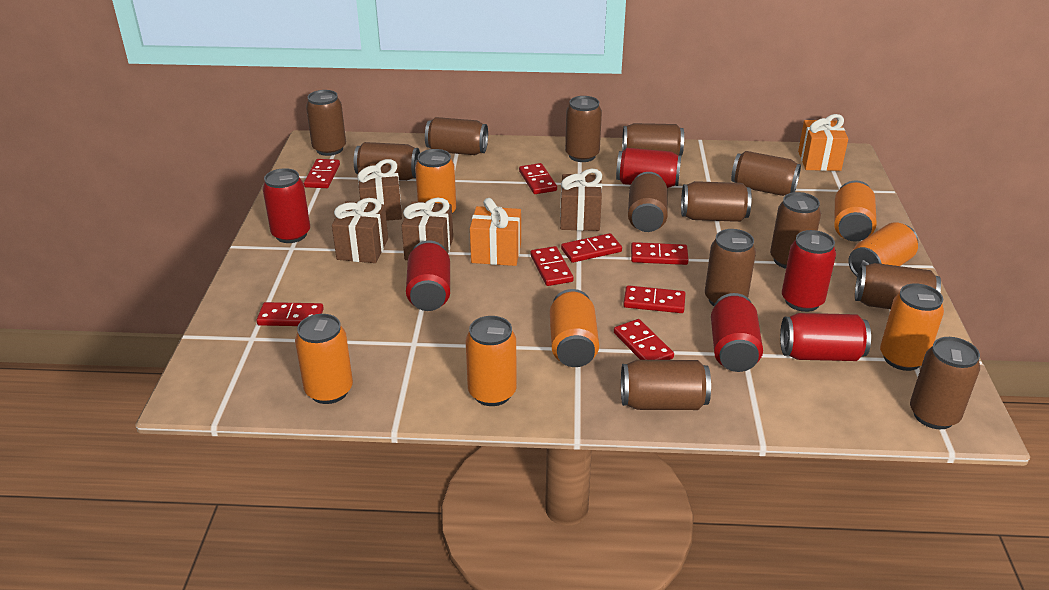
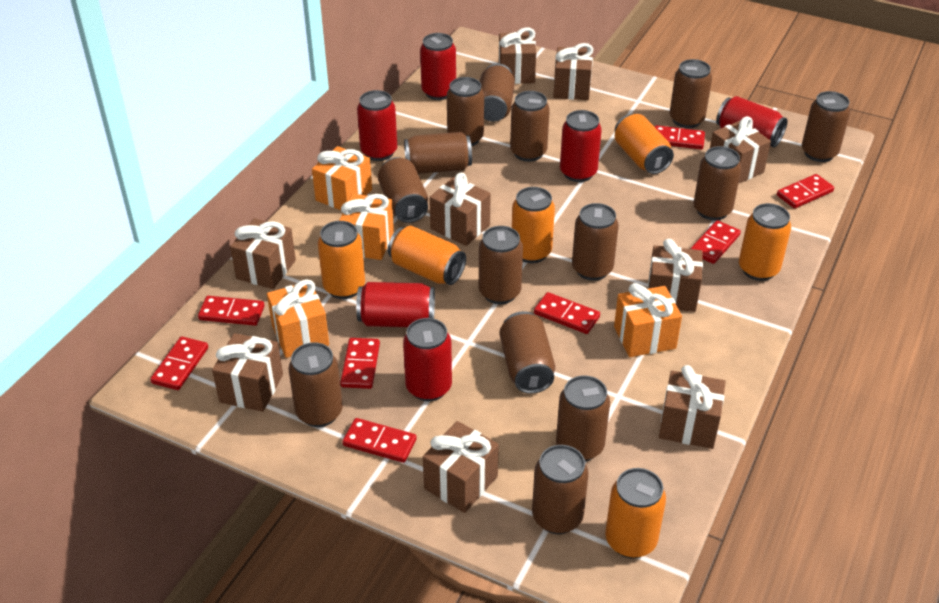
brown can: [306,90,346,156] [354,142,420,181] [425,117,488,155] [565,96,602,162] [621,360,711,410] [622,123,684,156] [628,172,668,232] [681,181,752,222] [705,229,756,306] [731,151,801,196] [770,192,821,269] [855,263,941,309] [910,337,980,429] = 13 -> [289,342,343,427] [378,157,428,223] [404,132,472,174] [447,77,484,146] [479,64,515,122] [479,226,523,304] [500,311,555,394] [510,91,550,162] [532,445,589,534] [556,375,610,461] [572,203,619,281] [670,59,712,128] [694,146,741,221] [802,91,850,162] = 14
brown gift: [332,198,388,263] [357,159,402,221] [401,198,453,260] [560,169,602,231] = 4 -> [212,333,283,412] [230,218,296,289] [423,421,499,513] [429,173,491,246] [499,27,536,84] [553,43,593,100] [647,239,703,312] [659,365,726,449] [710,116,771,184] = 9
orange can: [295,314,353,404] [415,149,456,213] [466,316,517,406] [550,289,599,367] [834,180,877,241] [849,222,918,276] [880,283,944,371] = 7 -> [318,221,365,299] [388,226,466,285] [512,187,555,263] [605,468,666,558] [615,114,674,174] [739,203,791,281] = 6
orange gift: [470,198,521,266] [798,114,848,171] = 2 -> [267,279,329,358] [312,146,372,210] [339,194,394,260] [614,283,682,357] = 4

